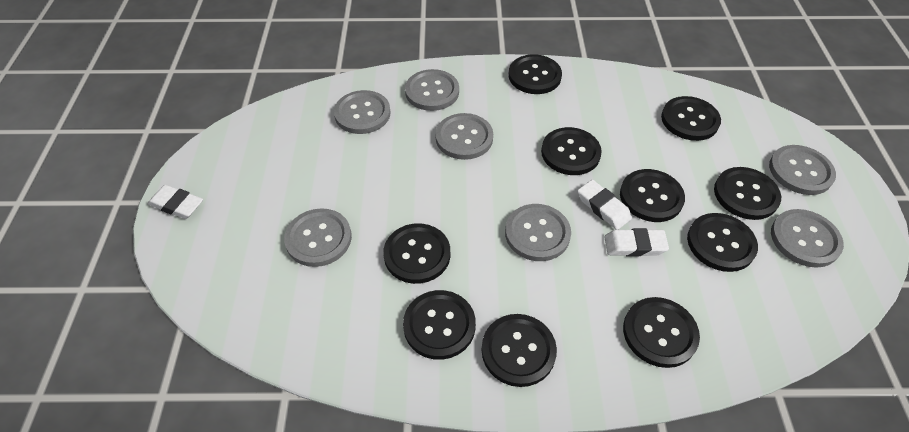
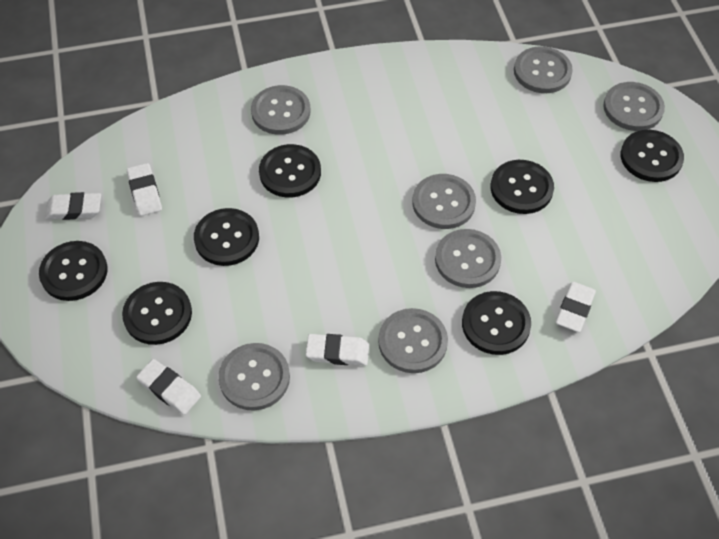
black button: [383,223,450,284] [403,290,476,360] [482,314,557,387] [509,54,562,94] [541,127,602,175] [620,169,685,222] [623,297,700,368] [661,96,721,141] [687,213,758,272] [714,167,781,220] = 10 -> [39,241,108,301] [122,282,192,345] [194,208,259,266] [259,144,321,197] [462,291,531,355] [491,160,554,214] [621,130,684,182] = 7
white eraser: [148,185,203,219] [578,180,632,230] [605,228,669,257] = 3 -> [45,192,101,220] [127,163,162,216] [136,359,201,415] [306,334,369,366] [556,282,596,332] = 5

